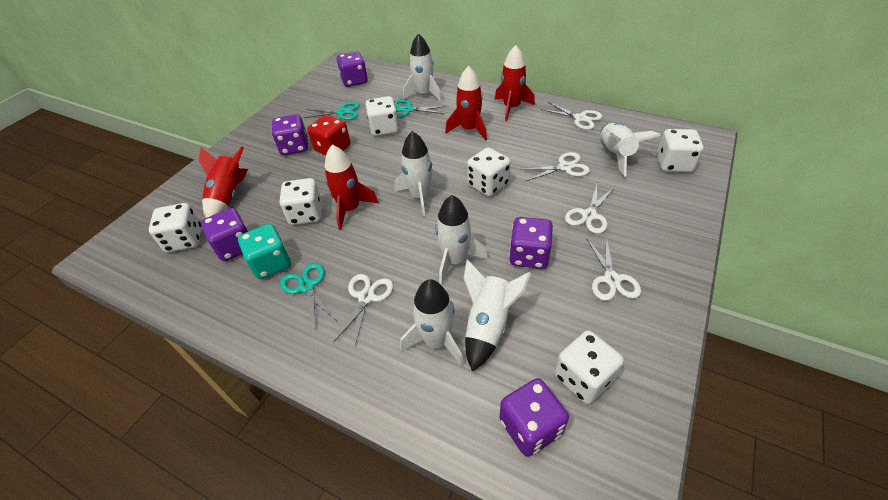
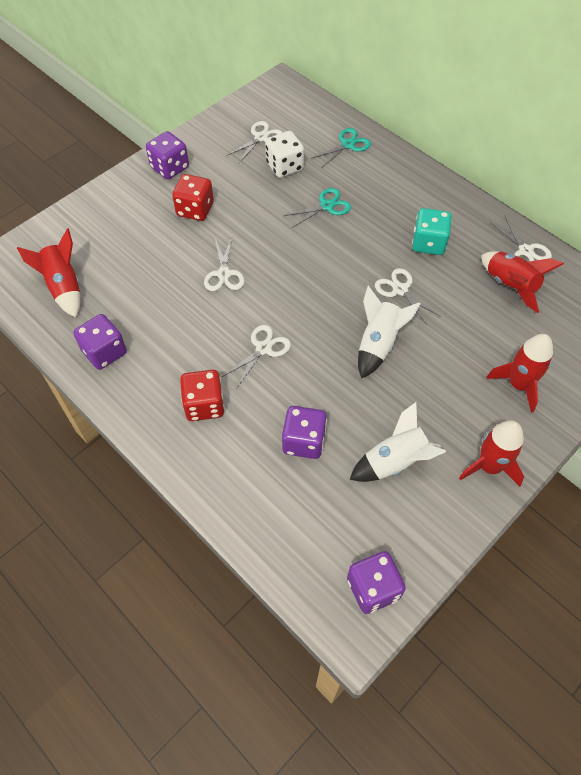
purple dice: [201,208,249,262] [272,114,308,155] [337,51,368,87] [499,378,569,457] [509,217,553,269] = 5 -> [73,314,127,370] [146,131,189,179] [282,406,327,459] [347,551,406,614] = 4
red dice: [307,115,351,155] = 1 -> [172,174,214,221] [180,370,224,421] = 2
turquoise scissors: [280,263,336,330] [304,102,360,120] [394,99,447,118] = 3 -> [283,188,351,228] [311,128,371,167] = 2
white dice: [149,203,202,252] [280,178,322,225] [365,96,399,136] [467,148,511,196] [554,330,624,404] [657,129,704,172] = 6 -> [265,131,304,178] = 1
white rocket: [394,131,443,216] [400,279,464,367] [403,33,442,101] [435,195,488,285] [464,259,531,371] [600,123,661,176] = 6 -> [349,402,446,482] [358,285,421,378] = 2

